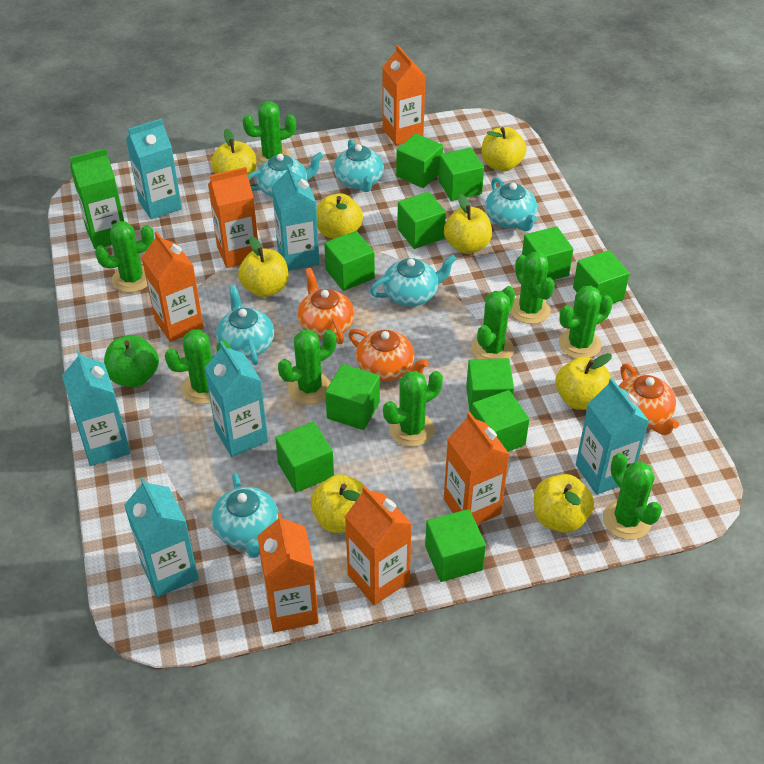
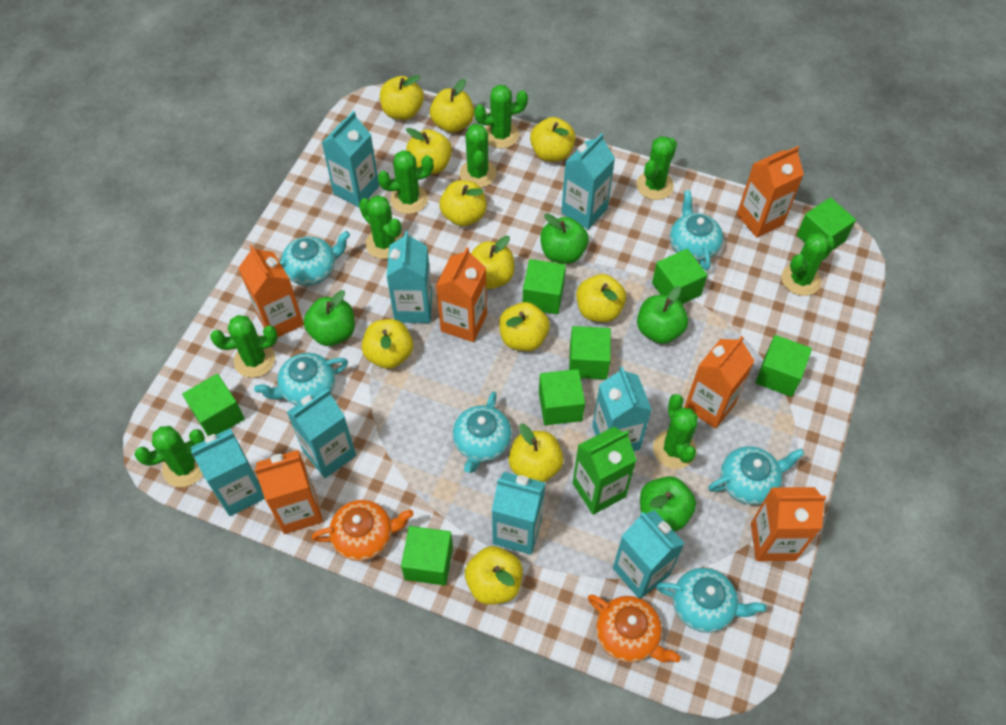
green apple: [104,335,159,387] = 1 -> [304,290,355,346] [540,213,588,264] [637,286,688,344] [640,476,696,532] = 4
green cube: [275,422,334,493] [324,231,375,291] [325,364,380,430] [396,133,443,188] [397,192,446,249] [425,509,486,582] [439,148,484,201] [466,358,514,413] [471,390,529,452] [522,226,573,280] [573,250,630,304] = 11 -> [182,374,245,436] [401,526,453,586] [523,259,566,314] [539,369,585,425] [569,326,611,380] [652,249,707,304] [755,335,812,397] [797,197,856,250] = 8
orange teapot: [298,268,354,344] [348,329,429,381] [619,364,679,435] = 3 -> [312,500,414,561] [588,594,681,663] = 2
turquoise carton: [62,350,130,466] [124,477,199,597] [126,118,182,219] [205,341,268,457] [272,164,319,271] [576,378,649,495] = 6 -> [191,428,265,516] [287,389,356,478] [322,111,379,208] [386,231,432,323] [492,472,545,555] [561,133,615,229] [592,366,652,451] [613,510,685,599] = 8
yellow apple: [211,128,257,175] [238,236,288,297] [311,474,365,533] [317,193,363,239] [444,194,492,254] [482,127,527,171] [534,474,594,533] [556,353,612,410] = 8 -> [362,319,413,369] [380,75,424,120] [406,128,452,174] [430,79,474,133] [439,180,487,227] [465,546,523,605] [471,236,514,289] [499,302,550,351] [509,424,564,482] [530,117,576,162] [576,274,626,322] = 11

